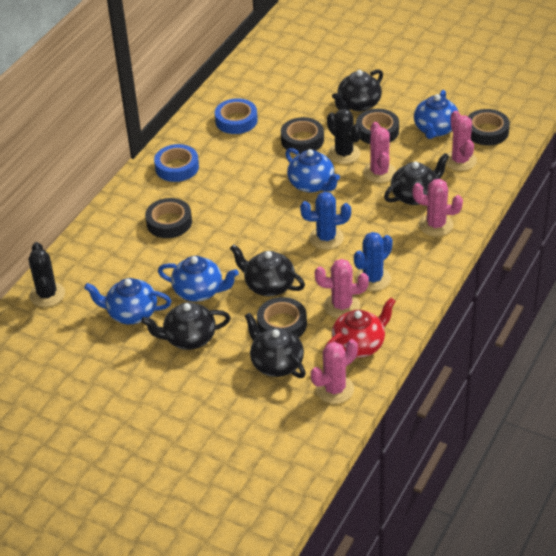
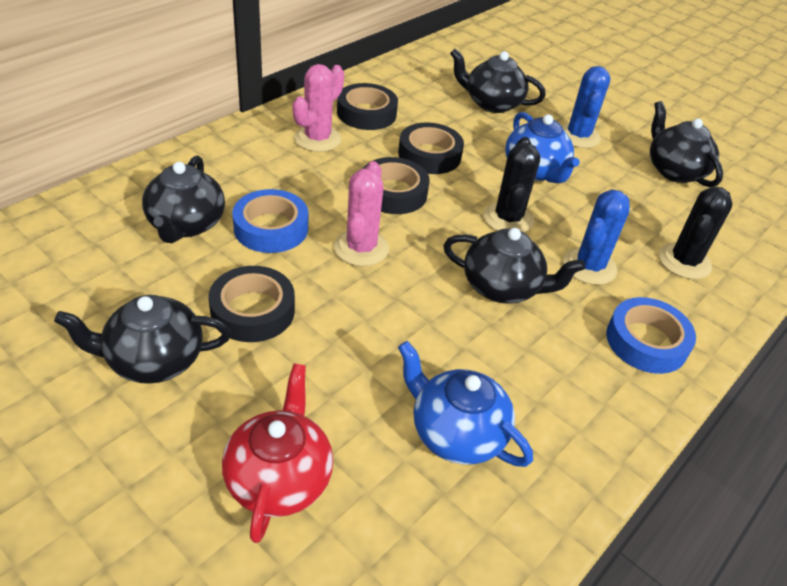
black tape: [145,198,192,238] [257,297,307,338] [281,117,324,154] [356,109,399,144] [468,109,510,146] = 5 -> [208,266,295,342] [337,83,398,130] [363,157,430,214] [398,122,464,174] = 4
blue teapot: [84,278,171,324] [158,256,239,302] [285,148,340,193] [414,90,459,139] = 4 -> [398,341,533,467] [505,112,580,183] = 2
pink cactus: [311,339,358,404] [315,259,369,318] [363,122,396,183] [412,179,463,237] [446,111,477,171] = 5 -> [292,64,344,152] [334,161,389,266] = 2

